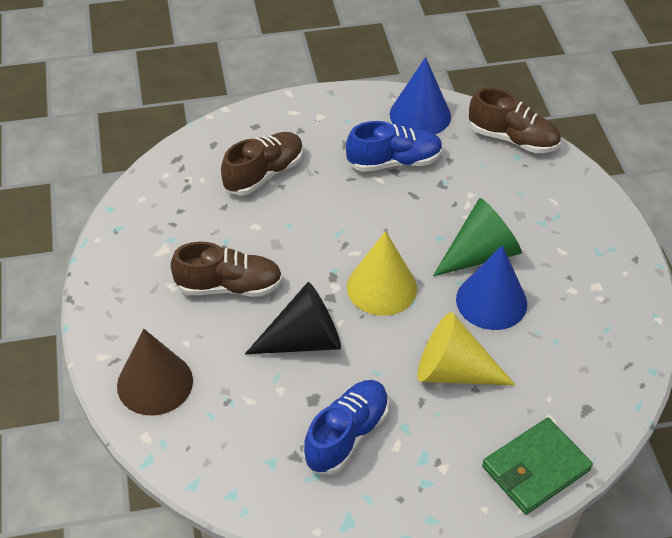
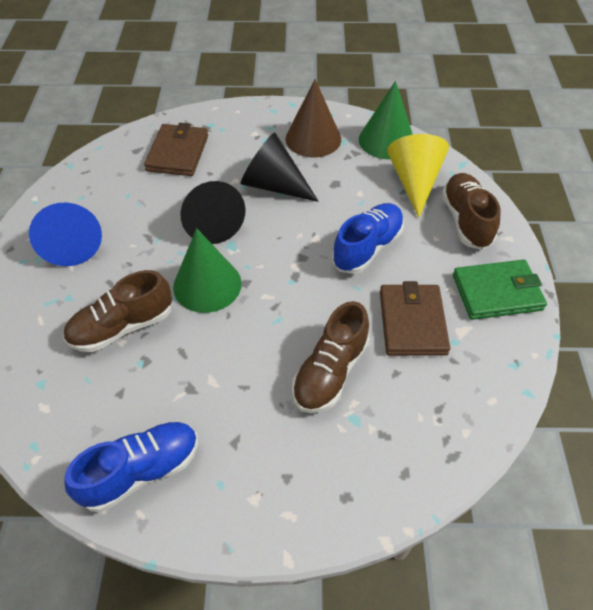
black cone: [245,282,341,354] = 1 -> [181,181,245,244] [241,133,319,202] = 2
blue cone: [390,57,451,134] [456,245,527,330] = 2 -> [29,202,102,266] = 1
brown wallet: none = 0 -> [144,123,208,176] [380,281,450,356] = 2
green cone: [433,198,522,276] = 1 -> [173,228,242,313] [359,81,413,159] = 2
yellow cone: [347,231,417,316] [417,312,515,386] = 2 -> [387,134,449,218] = 1

